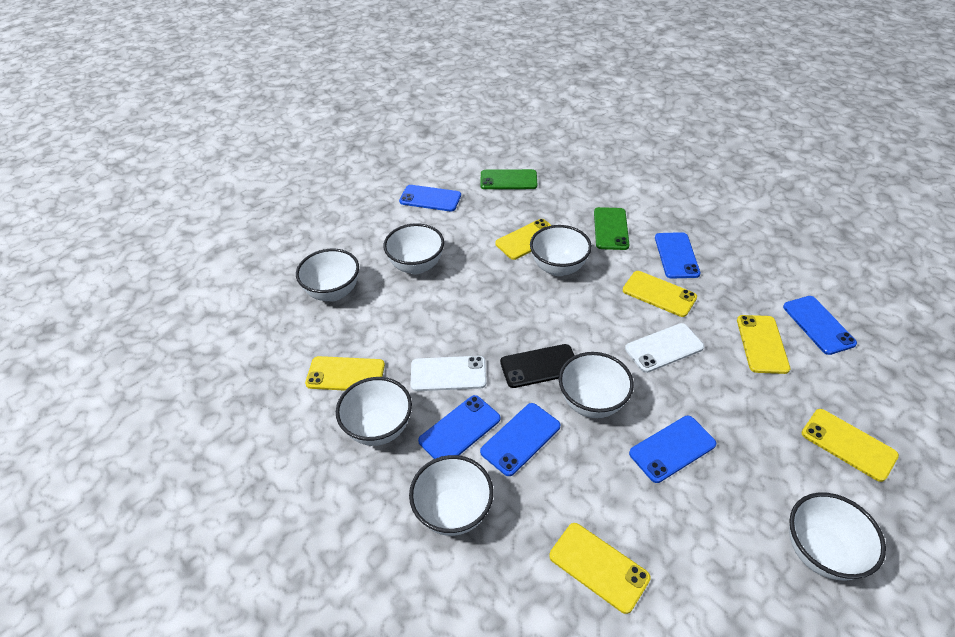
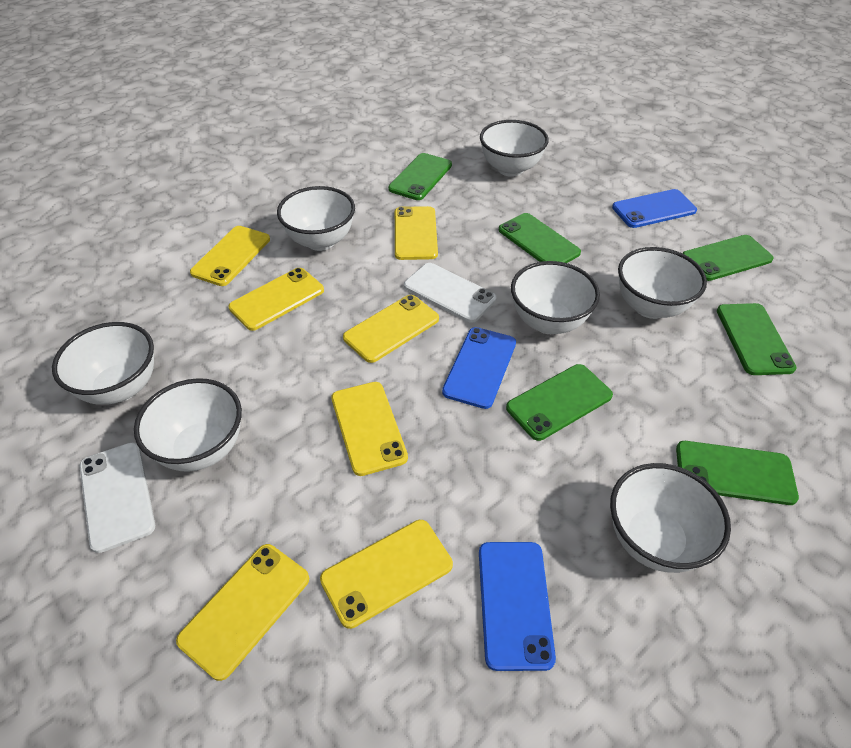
black phone: [500,344,575,388] = 1 -> none = 0
blue phone: [399,185,461,212] [418,395,500,459] [480,403,561,476] [629,416,717,483] [655,232,701,278] [783,296,857,355] = 6 -> [442,327,516,409] [479,542,556,671] [612,189,697,228] = 3
green phone: [480,169,537,189] [594,207,629,250] = 2 -> [388,153,452,200] [499,213,581,263] [506,364,613,441] [676,441,799,505] [682,235,774,281] [717,303,797,375] = 6
yellow phone: [305,356,385,391] [495,219,552,260] [549,523,651,614] [623,271,697,317] [737,315,790,374] [801,409,899,482] = 6 -> [176,544,309,681] [190,226,270,286] [228,268,324,331] [320,520,453,629] [331,382,408,476] [343,295,439,363] [395,206,438,260] = 7

